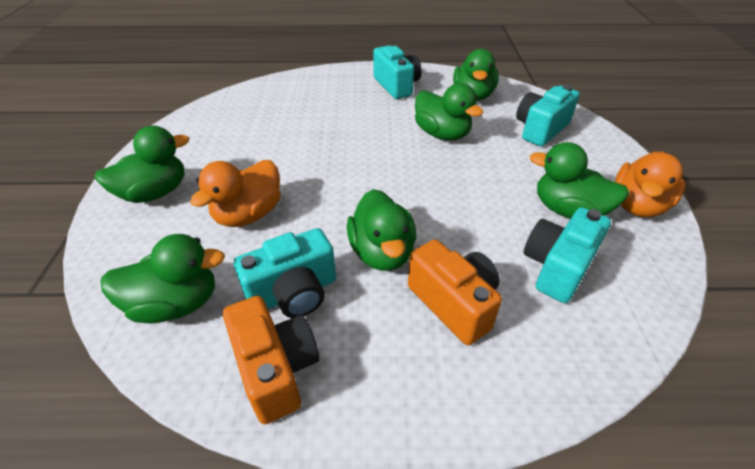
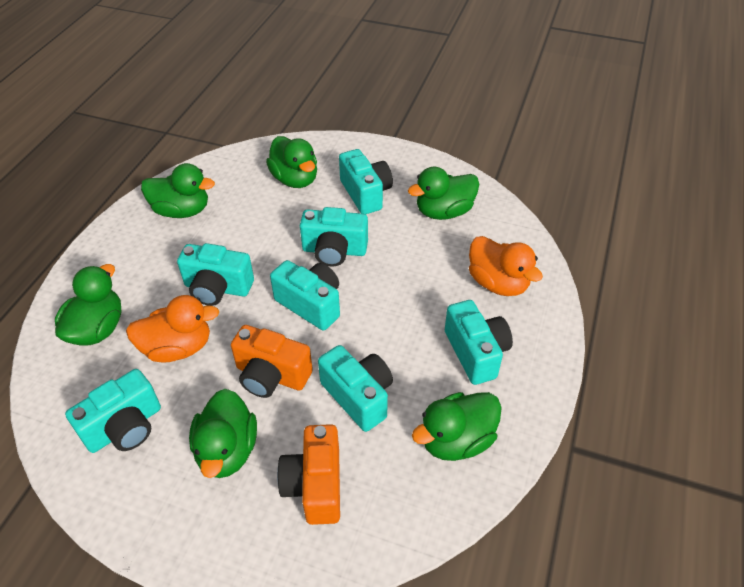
turquoise camera: [234,228,336,318] [373,45,422,99] [516,85,580,146] [524,207,611,303] = 4 -> [65,369,161,453] [177,243,254,306] [270,260,340,331] [300,207,368,266] [318,345,393,432] [339,149,393,214] [445,300,513,385] = 7

